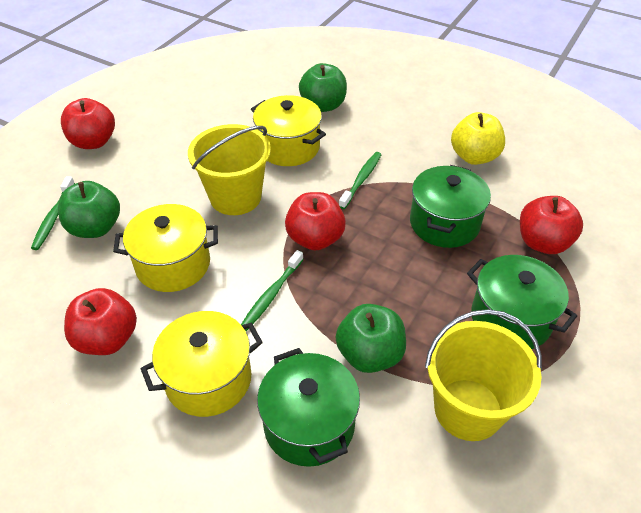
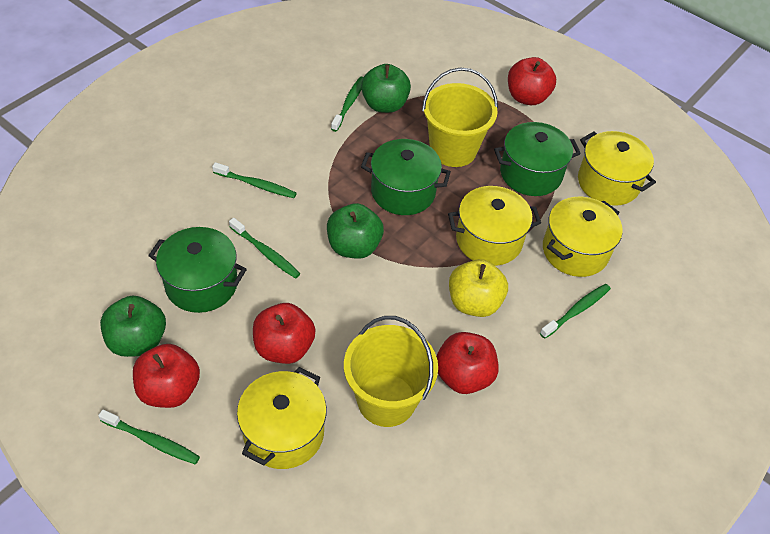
green toothbrush: [31,176,75,250] [241,250,304,331] [339,152,382,209] = 3 -> [98,410,200,464] [212,162,297,198] [229,218,300,279] [331,77,363,132] [540,284,611,339] = 5
yellow pot: [113,204,218,292] [141,311,263,417] [251,95,326,166] = 3 -> [237,367,327,469] [448,186,541,266] [543,197,623,277] [578,131,656,206] = 4

